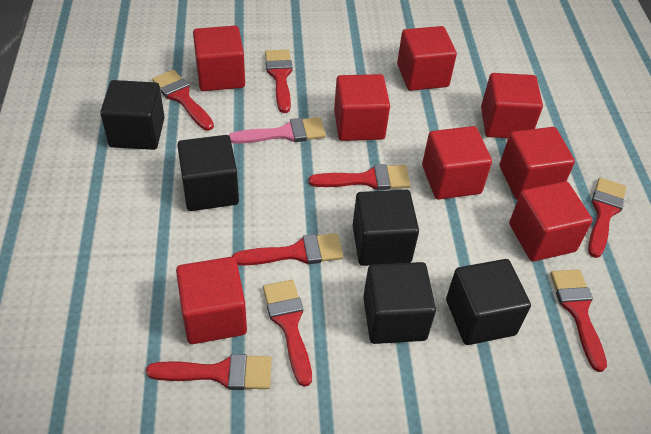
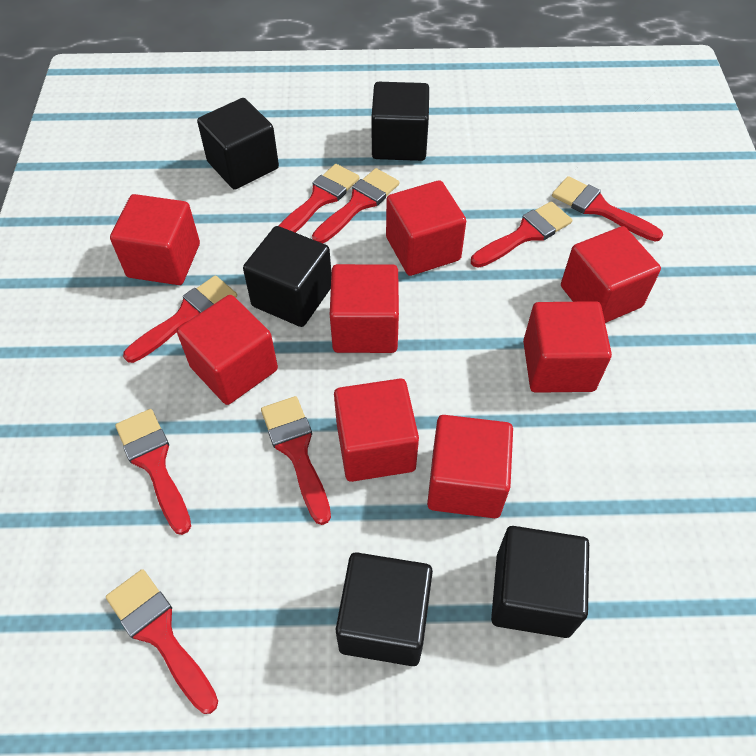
pink brush: [229,117,326,144] = 1 -> none = 0

